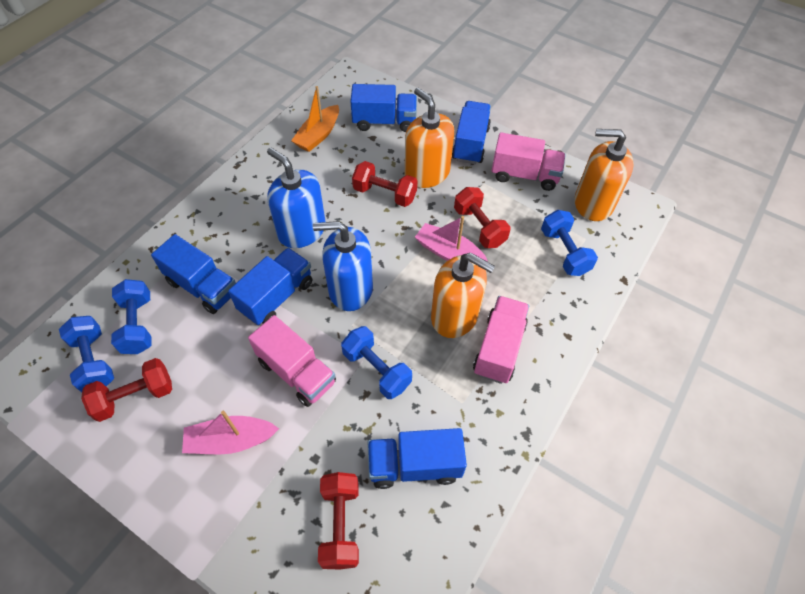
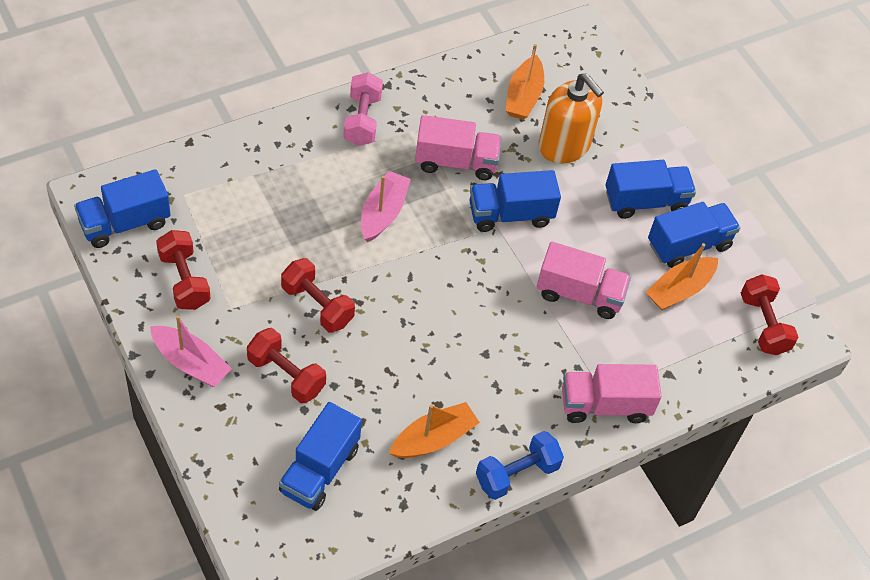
blue dumbbell: [59,316,114,392] [111,279,152,354] [341,326,412,399] [541,210,598,276] = 4 -> [476,431,564,500] = 1
blue soap dispenser: [267,148,325,248] [313,221,373,311] = 2 -> none = 0
orange boat: [291,86,339,152] = 1 -> [389,402,480,458] [506,44,544,120] [646,243,718,310] = 3
orange soap dispenser: [405,88,454,188] [431,253,495,338] [575,129,634,221] = 3 -> [538,73,604,163] = 1
pink dumbbell: none = 0 -> [343,72,383,146] = 1

